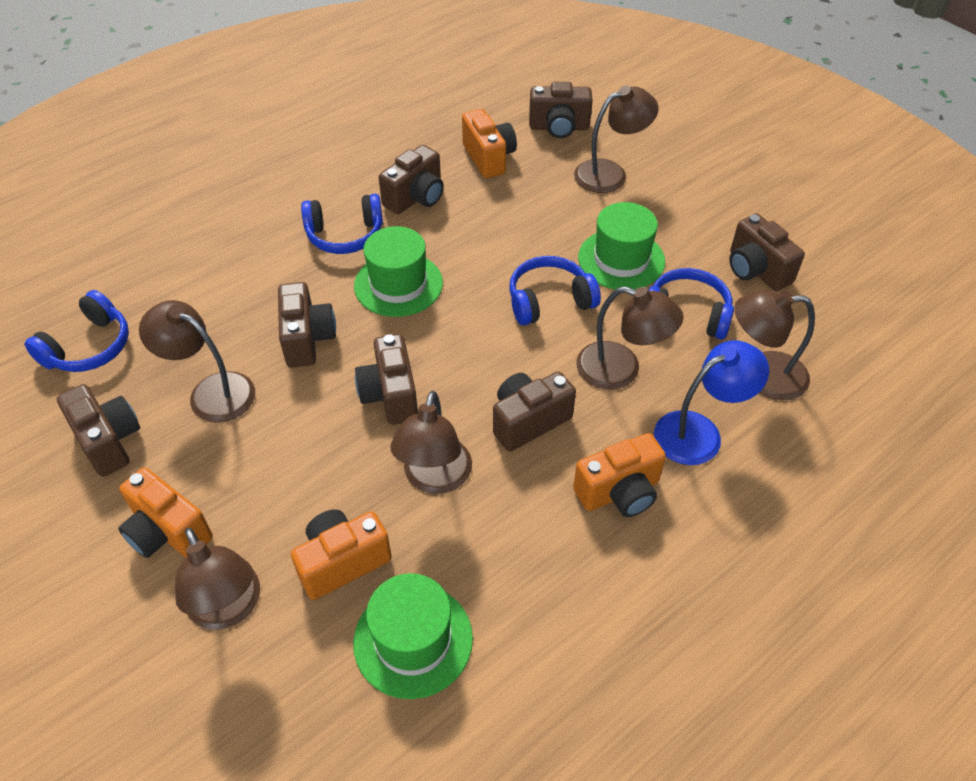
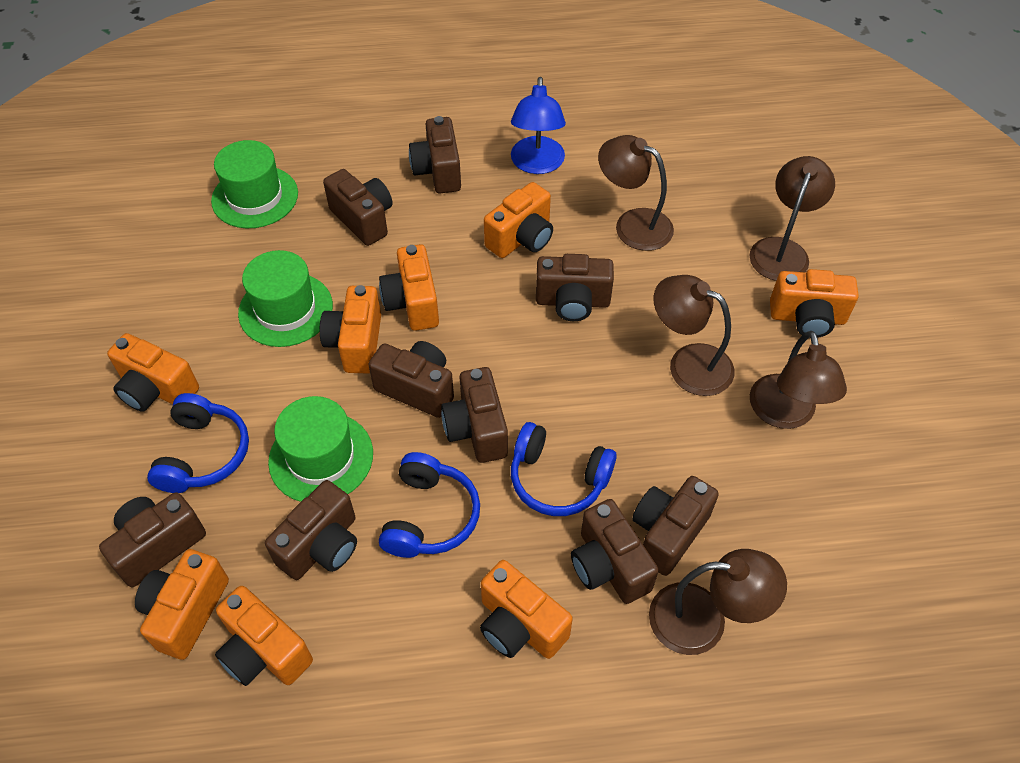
blue headphones: [24,290,129,372] [301,194,383,254] [509,256,601,325] [648,268,734,339] = 4 -> [147,393,249,493] [379,452,480,558] [511,422,617,516] = 3
brown camera: [57,384,140,477] [278,282,336,368] [355,334,418,425] [379,145,444,214] [493,371,576,451] [529,82,593,138] [729,214,805,291] = 7 -> [99,492,206,587] [265,480,357,580] [323,169,393,246] [368,341,454,418] [409,116,461,193] [441,367,508,463] [536,254,614,321] [571,499,659,604] [632,476,719,576] = 9
brown lamp: [139,300,255,423] [175,528,260,630] [390,391,472,494] [574,86,658,193] [576,286,684,389] [734,290,815,400] = 6 -> [598,135,674,251] [649,549,787,655] [653,275,735,396] [749,156,835,281] [750,331,847,429] = 5
orange camera: [118,467,213,558] [291,509,392,600] [462,109,517,178] [573,433,666,517] = 4 -> [107,333,199,412] [135,549,229,660] [215,586,313,686] [320,285,381,374] [379,244,439,331] [480,560,573,659] [484,182,553,258] [770,269,858,338] = 8

